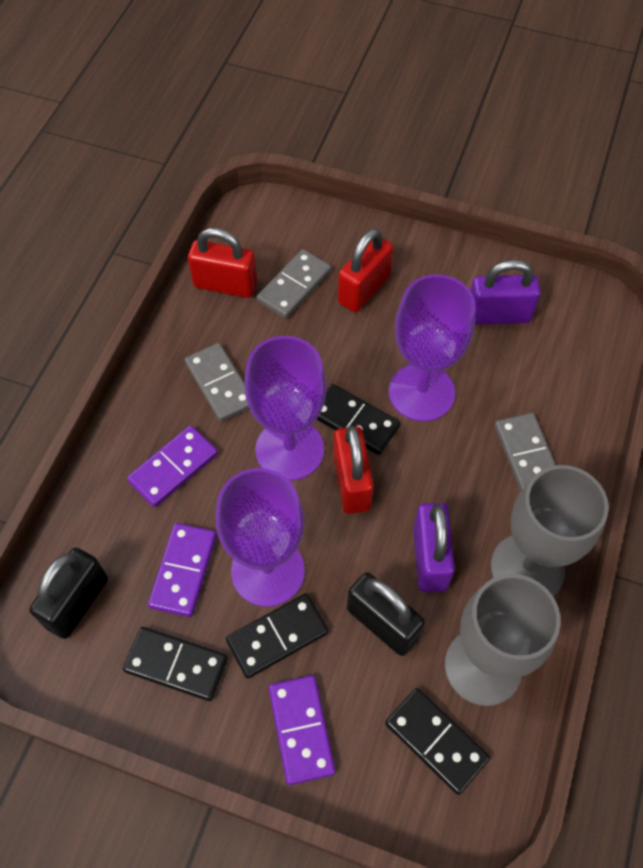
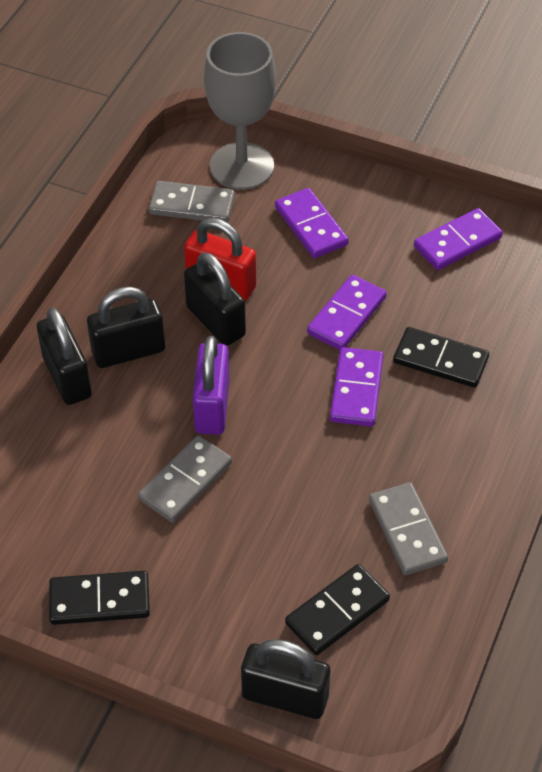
black domino: [123,627,228,701] [226,593,328,679] [316,384,401,455] [385,688,490,795] = 4 -> [49,571,150,625] [285,564,390,655] [393,327,489,388] = 3
black padlock: [29,548,108,639] [347,572,425,656] = 2 -> [37,307,92,405] [87,287,165,368] [184,252,246,346] [241,639,330,719] = 4
grey goblet: [445,574,561,706] [491,465,609,596] = 2 -> [204,32,276,190] = 1
purple domino: [127,425,218,507] [148,523,217,617] [269,675,335,785] = 3 -> [275,188,349,258] [307,275,387,350] [330,347,384,426] [414,208,503,270] = 4
purple goblet: [216,468,305,607] [245,336,326,481] [389,274,476,422] = 3 -> none = 0
purple padlock: [413,503,455,592] [470,260,541,325] = 2 -> [193,336,230,435] = 1
red padlock: [188,228,257,298] [333,426,374,514] [338,228,393,312] = 3 -> [184,218,256,301] = 1

